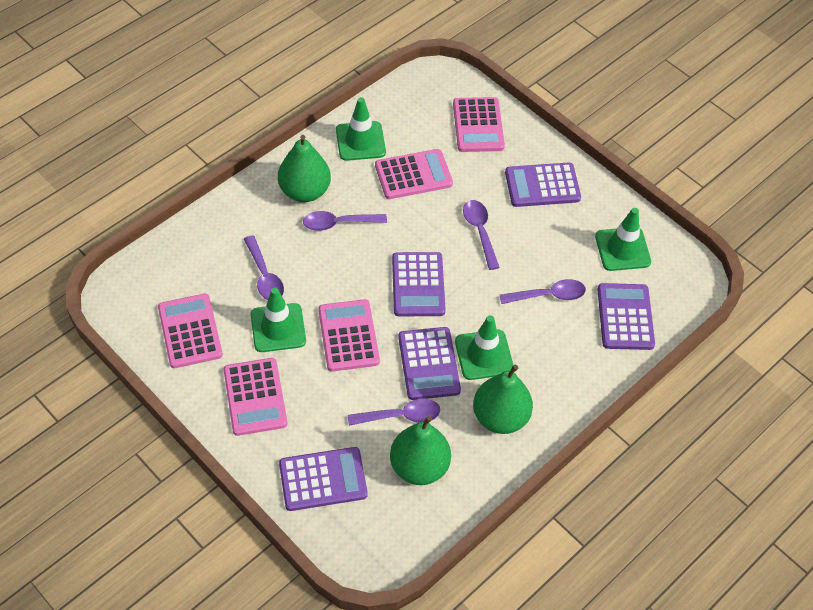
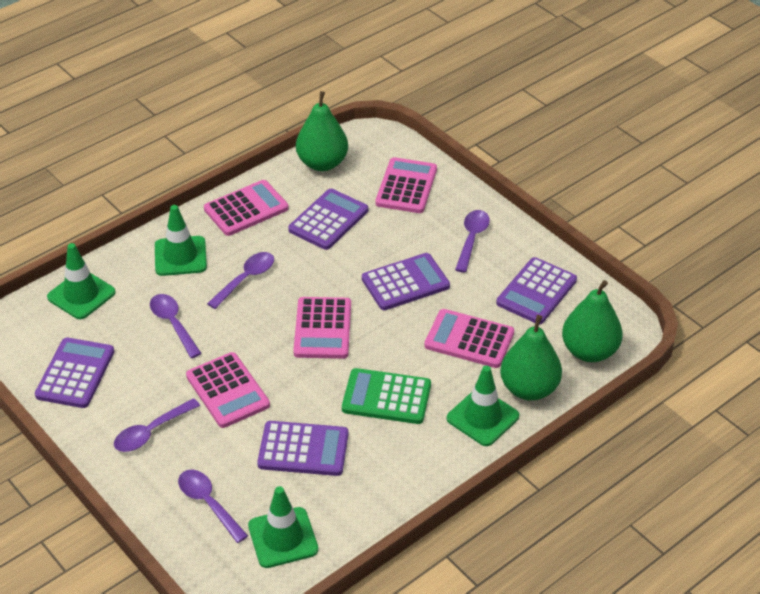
green calculator: none = 0 -> [342,368,431,424] = 1

